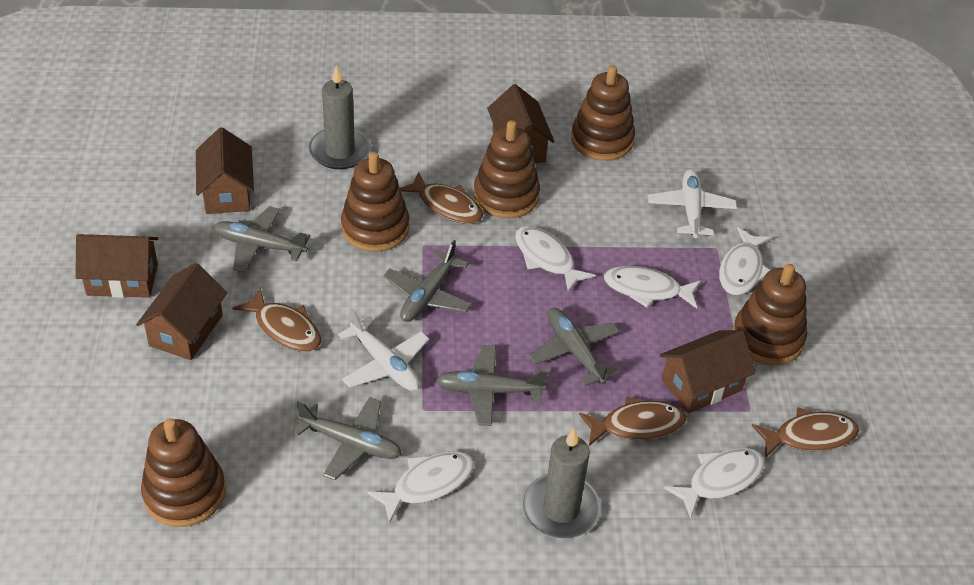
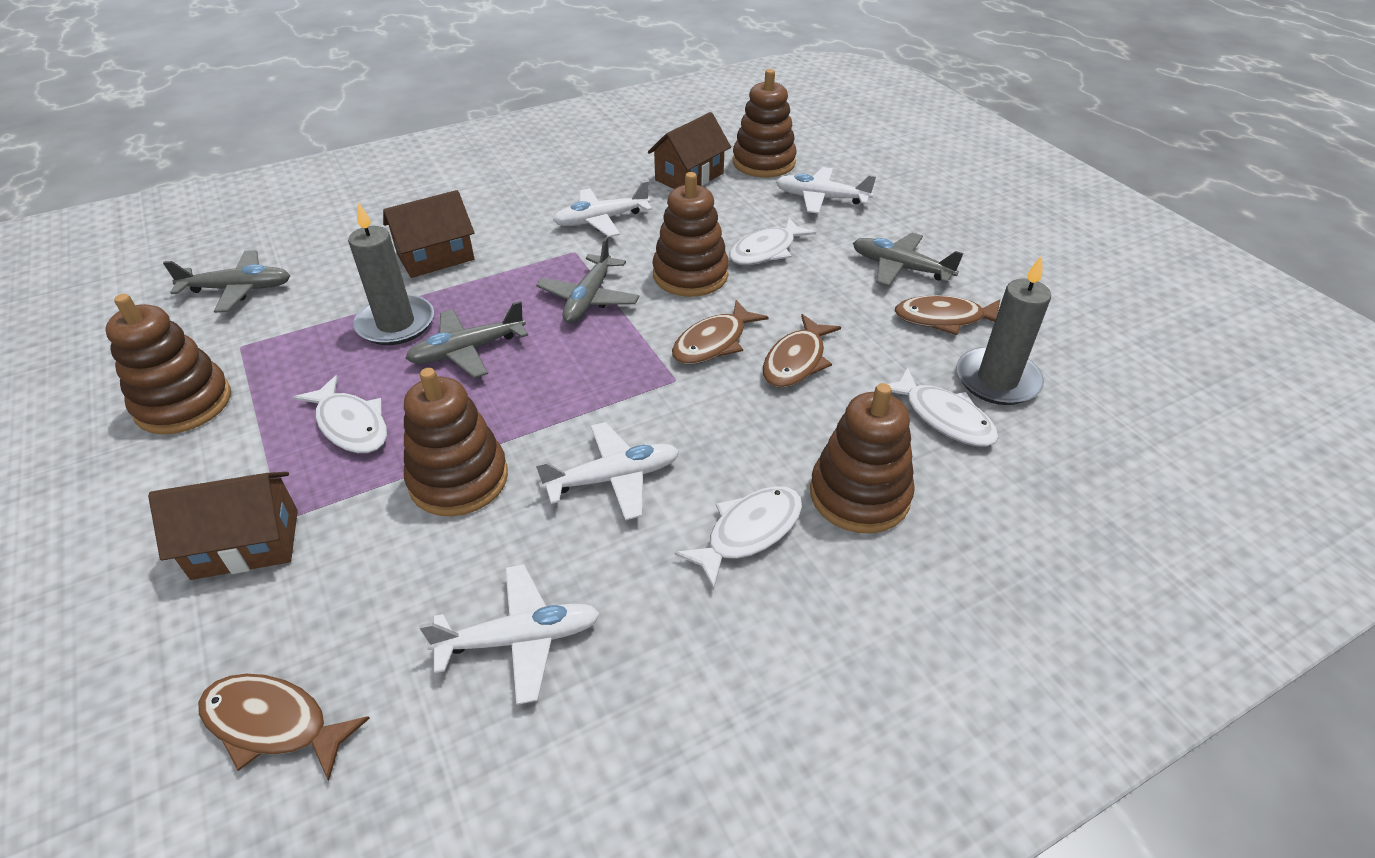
brown house: [75,234,158,298] [136,263,227,360] [196,127,254,214] [487,84,555,164] [660,330,756,413] = 5 -> [148,472,298,580] [383,190,475,278] [648,112,731,189] = 3
grey plane: [213,206,310,272] [292,397,402,480] [384,240,472,322] [436,345,548,426] [529,308,620,386] = 5 -> [163,250,290,313] [405,301,528,378] [536,237,640,323] [853,233,963,286] = 4
white fish: [367,451,474,524] [515,226,595,293] [604,266,701,309] [664,447,764,519] [719,227,771,295] = 5 -> [293,375,387,453] [675,486,802,590] [729,218,816,265] [888,367,999,447] = 4
white plane: [338,309,429,391] [648,169,737,238] = 2 -> [419,564,600,705] [535,422,679,521] [553,181,652,237] [776,167,876,214] = 4

